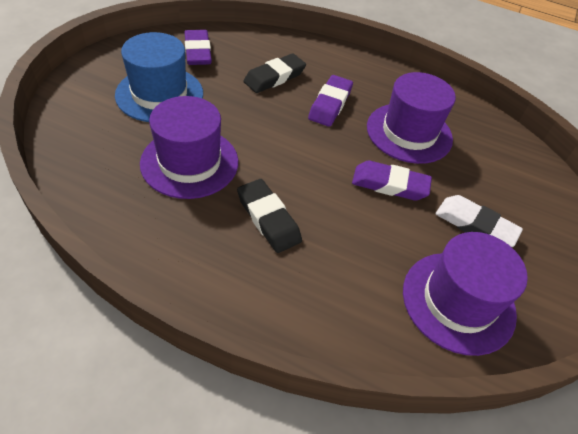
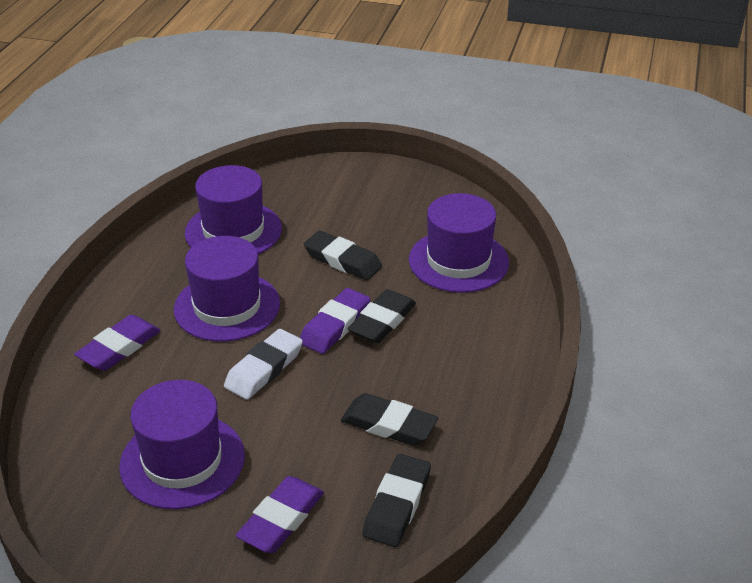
black eraser: [237,179,302,253] [243,53,306,93] = 2 -> [304,231,382,280] [341,393,438,446] [347,289,416,343] [363,454,431,547] = 4
blue hat: [115,32,203,122] = 1 -> none = 0
purple hat: [140,96,238,199] [367,72,456,164] [403,232,528,356] = 3 -> [119,380,245,509] [174,236,280,342] [185,165,282,254] [409,193,509,293] = 4

